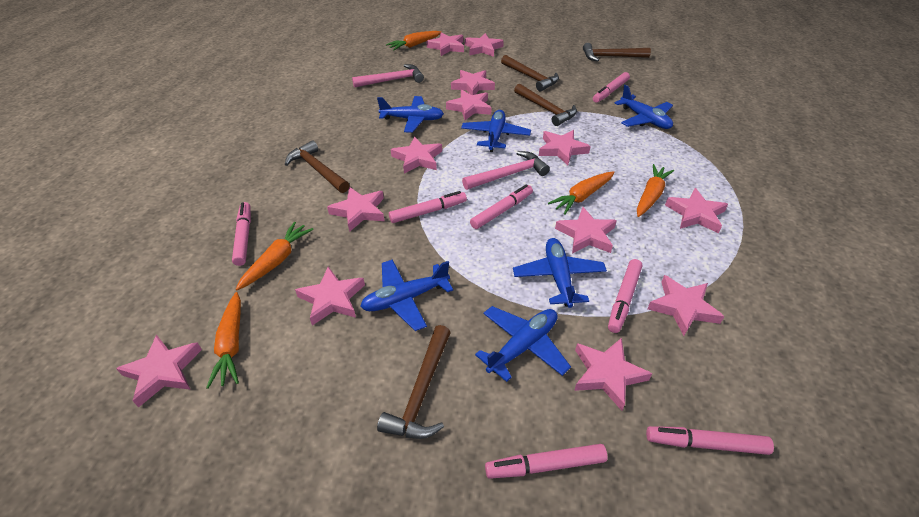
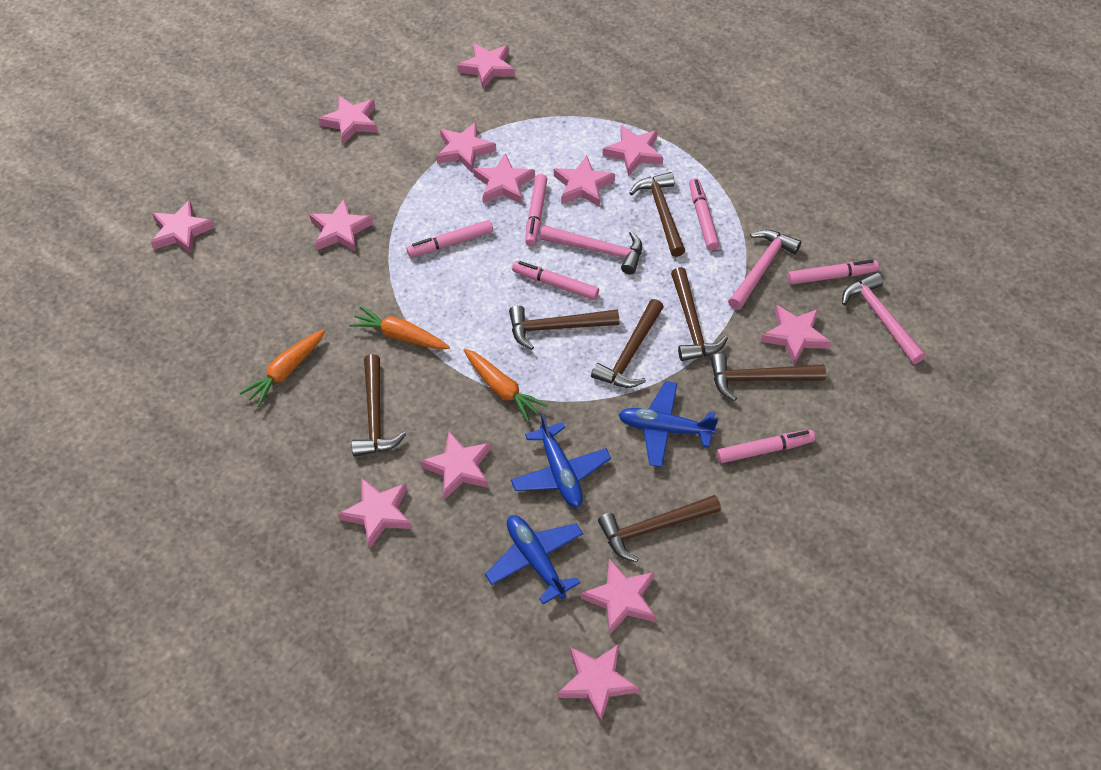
blue plane: [360,260,453,331] [377,96,444,133] [461,110,531,152] [475,306,571,382] [513,238,607,308] [615,85,673,129] = 6 -> [485,515,583,604] [511,413,611,508] [618,381,719,467] = 3
brown hammer: [285,140,350,193] [377,325,451,439] [501,55,559,91] [514,84,577,126] [583,43,651,61] = 5 -> [351,354,406,457] [509,305,619,350] [591,299,664,388] [598,495,721,562] [630,172,685,257] [671,267,728,361] [711,354,826,401] = 7
orange carrot: [206,292,241,389] [236,222,313,290] [386,31,441,50] [548,171,615,215] [637,164,674,217] = 5 -> [240,329,325,407] [349,306,450,350] [464,349,548,422] = 3
pink hammer: [352,64,424,88] [462,151,550,190] = 2 -> [540,225,642,274] [728,230,801,310] [842,272,926,364] = 3
pink marker: [232,202,251,266] [389,191,467,223] [470,184,533,229] [485,444,608,479] [593,72,630,103] [608,259,642,333] [646,426,774,455] = 7 -> [407,220,493,257] [512,261,599,300] [525,174,547,246] [689,178,719,250] [717,430,815,463] [788,260,879,285] = 6

